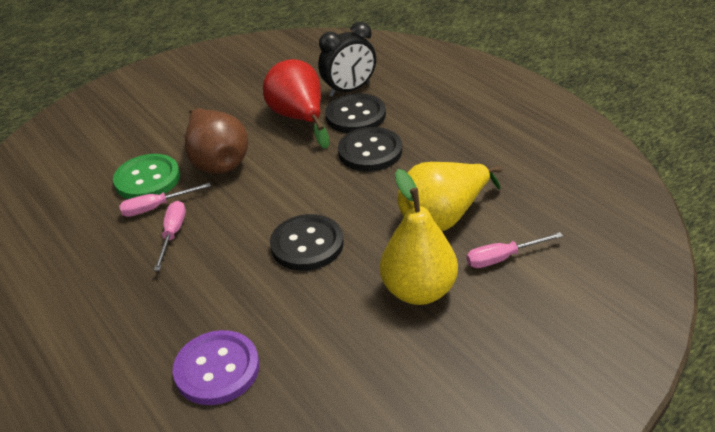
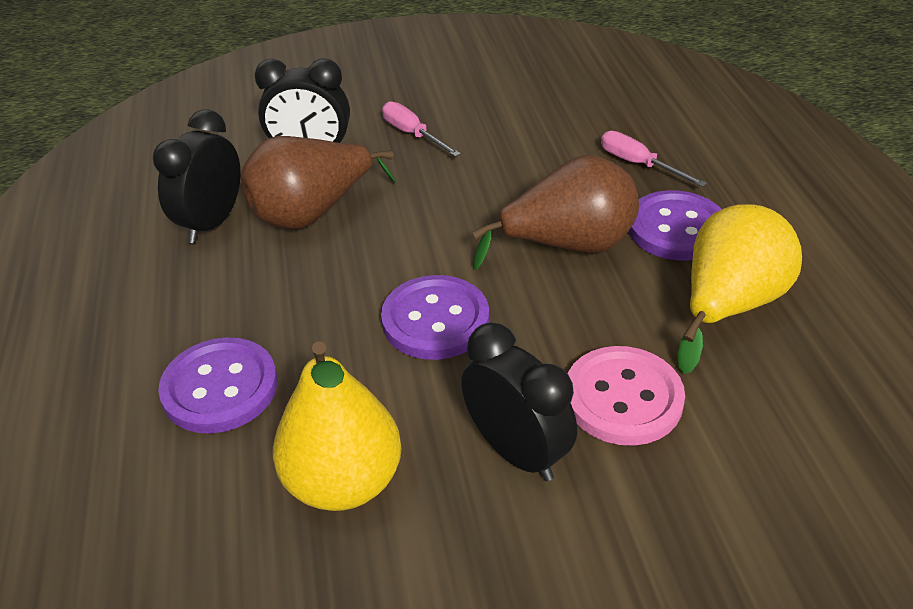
black button: [270,214,344,271] [325,93,386,133] [338,127,402,171] = 3 -> none = 0
black clock: [318,22,376,97] = 1 -> [153,109,241,243] [255,58,350,143] [461,323,577,481] = 3
brown pear: [185,108,248,174] = 1 -> [240,136,396,229] [472,155,639,270] = 2
green button: [113,154,180,199] = 1 -> none = 0
pink button: none = 0 -> [568,346,685,446] = 1
pink screwdriver: [119,183,211,217] [154,201,186,271] [466,232,563,268] = 3 -> [382,101,461,157] [601,131,707,187] = 2
purple button: [173,330,259,405] = 1 -> [158,337,278,433] [381,275,489,360] [628,190,722,261] = 3
red pear: [263,59,329,149] = 1 -> none = 0

